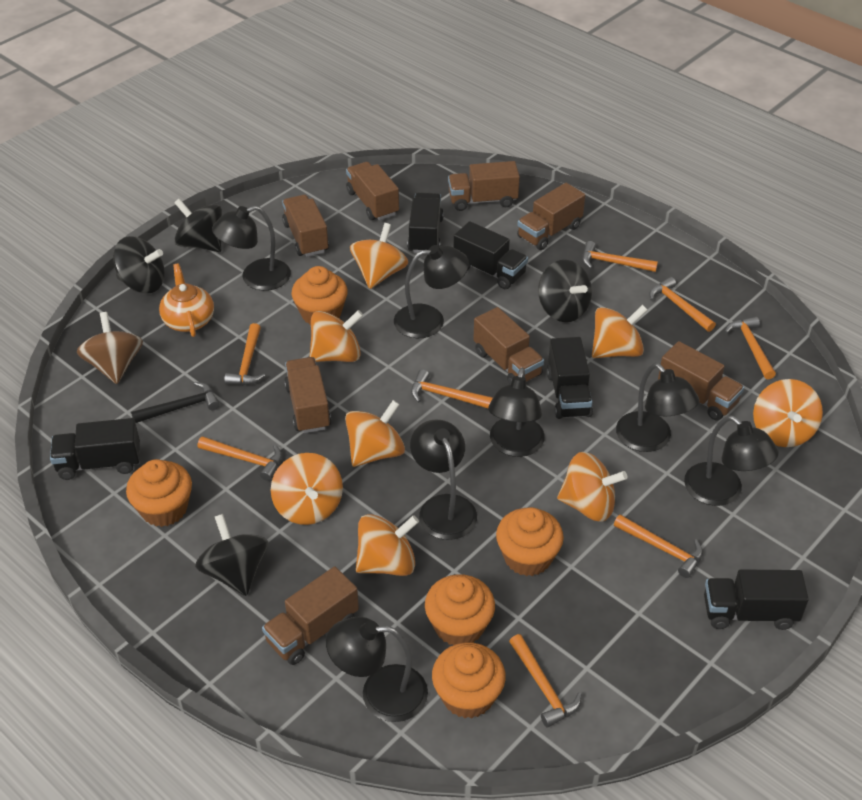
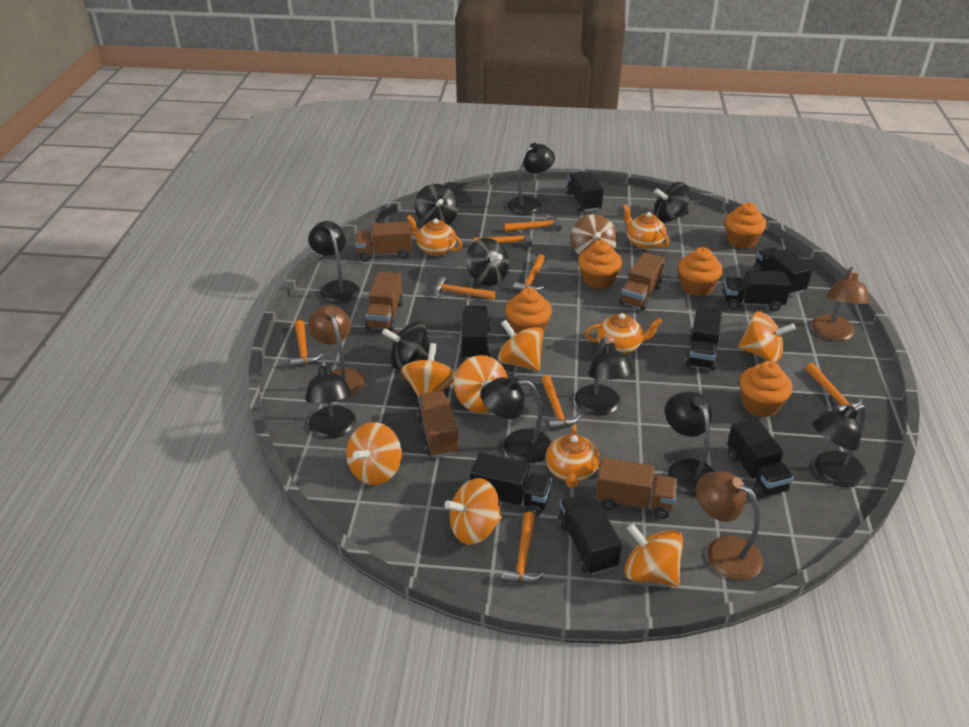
black hammer: [131,382,220,423] = 1 -> none = 0
black truck: [50,418,140,480] [407,193,444,253] [454,221,528,289] [547,337,593,419] [704,569,809,630] = 5 -> [460,305,490,360] [470,452,552,517] [558,494,622,575] [566,171,604,212] [685,306,722,371] [723,270,791,311] [727,418,794,498] [754,247,813,296] = 8
brown lamp: none = 0 -> [308,305,365,397] [696,471,763,580] [811,267,870,341] = 3
brown truck: [262,567,359,665] [282,195,329,257] [284,357,331,433] [346,162,399,220] [448,161,520,211] [473,307,544,384] [517,183,585,250] [658,341,744,420] = 8 -> [355,221,413,262] [365,272,403,331] [417,391,460,458] [595,457,677,519] [619,252,665,310] = 5
orange spinning top: [271,453,343,525] [310,310,363,362] [345,400,405,467] [350,223,408,289] [356,514,419,576] [557,452,627,522] [592,305,647,358] [753,379,823,447] = 8 -> [346,422,402,485] [401,343,456,396] [444,478,502,545] [454,355,508,413] [498,320,544,371] [624,523,683,587] [738,311,796,362] = 7
orange teapot: [159,263,214,337] = 1 -> [407,215,462,256] [546,425,600,488] [585,313,662,354] [623,204,669,249] = 4

